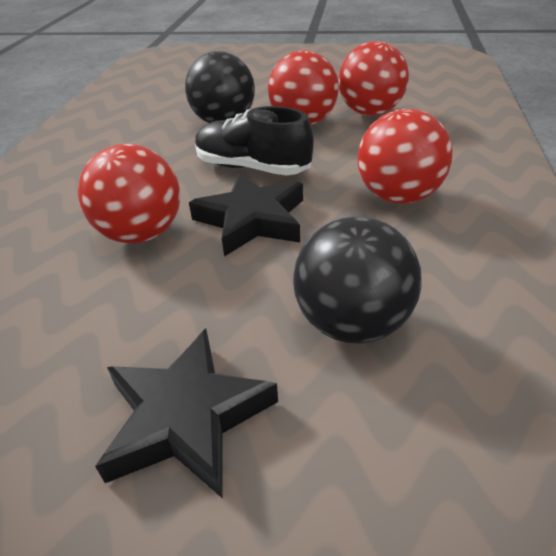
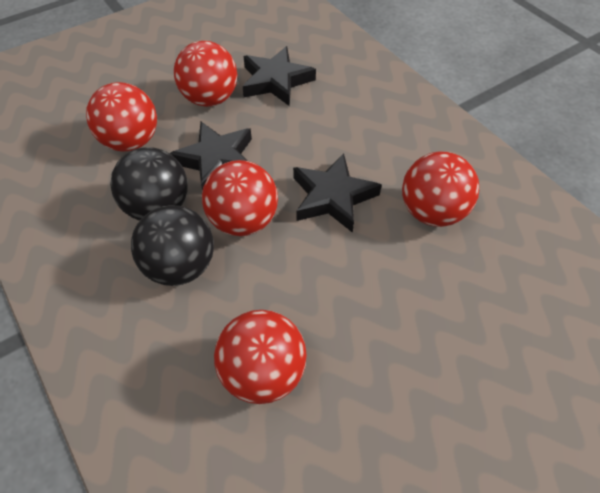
black shoe: [195,106,314,176] = 1 -> none = 0
black star: [95,328,278,499] [189,172,303,257] = 2 -> [170,122,252,190] [242,46,316,106] [293,153,382,233] = 3
red ball: [78,144,180,244] [268,50,338,125] [338,41,409,116] [357,109,453,204] = 4 -> [86,82,157,152] [174,41,237,107] [202,160,278,236] [214,310,307,404] [402,152,479,227] = 5

